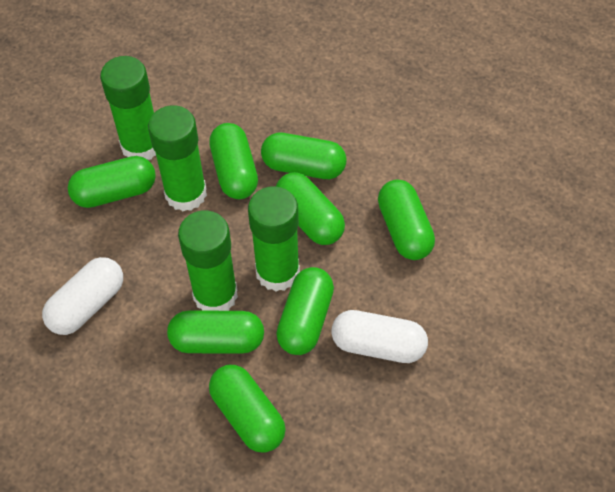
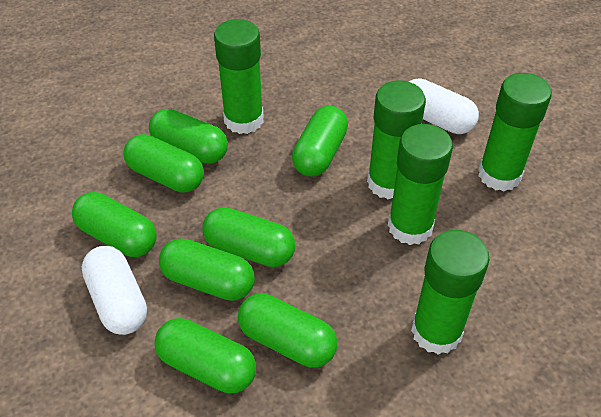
green glue stick: [100,56,156,160] [148,105,207,211] [178,210,238,311] [248,186,300,291] = 4 -> [214,19,264,134] [367,80,426,199] [388,124,453,245] [411,230,490,355] [478,73,552,191] = 5

